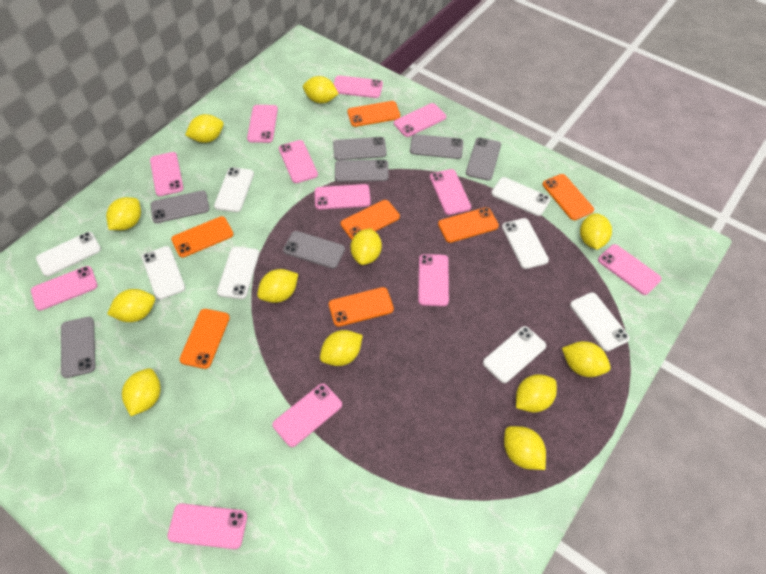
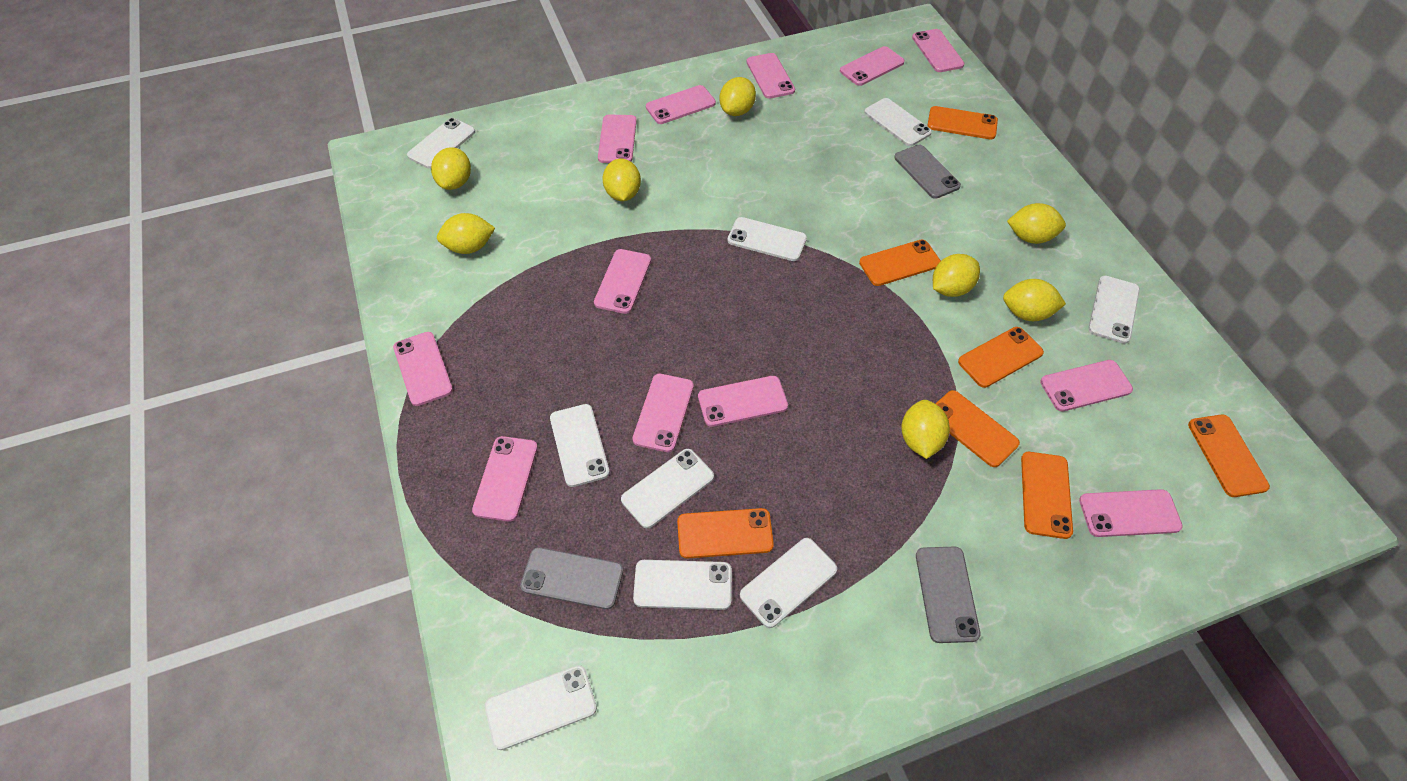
grey phone: [61,317,96,378] [151,191,209,223] [283,231,345,269] [333,137,387,160] [335,160,389,182] [410,134,463,159] [466,138,501,181] = 7 -> [520,547,623,609] [894,145,961,199] [916,547,981,643] = 3
white phone: [36,232,101,276] [142,246,185,300] [214,167,254,212] [217,246,259,299] [483,326,546,383] [491,177,550,216] [502,218,549,269] [570,292,630,351] = 8 -> [407,118,475,169] [485,665,597,750] [550,404,610,487] [621,449,714,528] [633,560,732,610] [727,217,807,261] [740,538,837,628] [864,98,932,146] [1089,276,1140,344] = 9
yellow lemon: [106,197,141,230] [107,289,155,322] [122,368,160,416] [185,114,224,143] [257,269,298,303] [303,76,338,103] [320,330,363,366] [350,228,382,265] [504,426,546,470] [516,374,557,413] [562,341,611,377] [580,213,612,250] = 12 -> [431,147,471,190] [437,213,495,254] [602,159,641,201] [719,77,756,116] [901,400,950,459] [933,254,980,297] [1003,279,1066,321] [1007,203,1066,244] = 8

